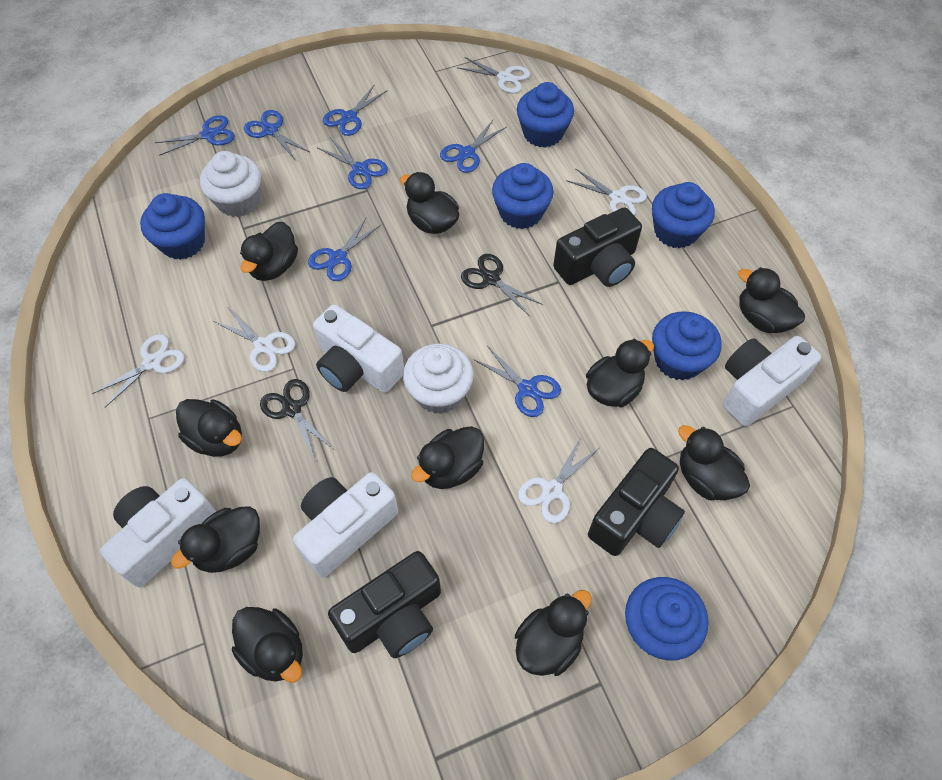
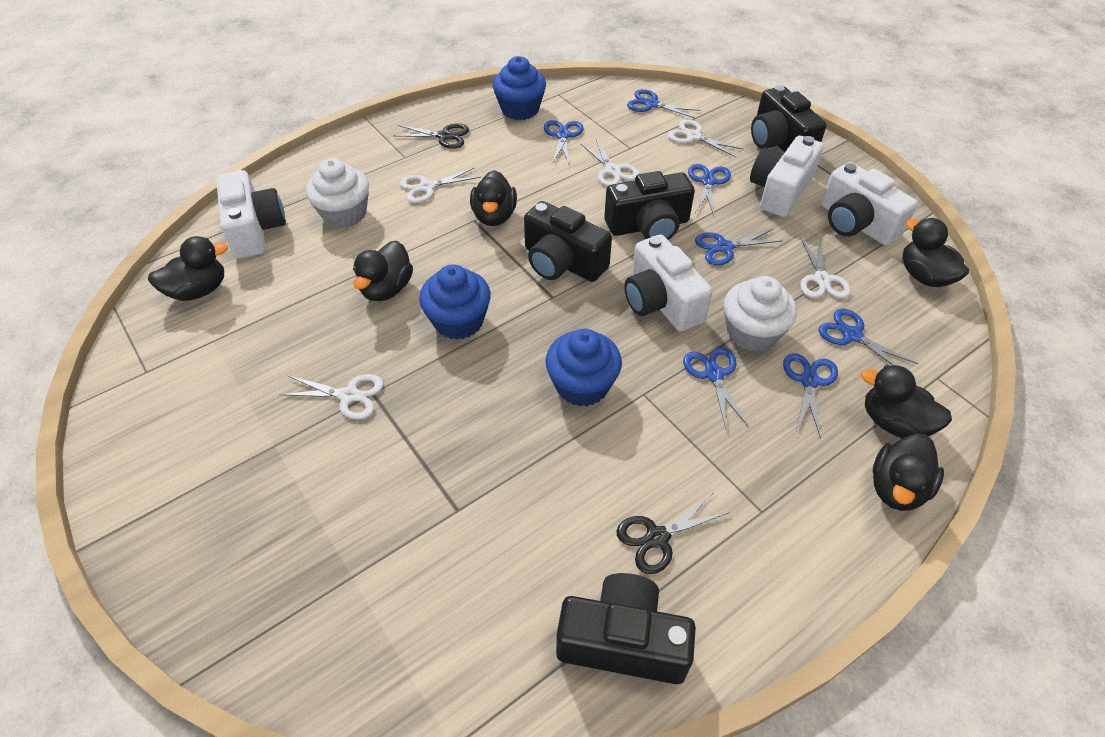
black camera: [328,551,441,658] [553,207,642,287] [588,448,685,556] = 3 -> [524,201,612,282] [556,573,696,684] [604,171,695,240] [751,85,827,152] = 4
black duck: [171,506,260,573] [176,399,242,457] [232,607,303,683] [240,222,298,281] [400,172,459,234] [411,426,484,489] [515,590,591,676] [586,339,654,407] [678,425,750,500] [738,267,805,333] = 10 -> [148,236,228,301] [353,241,413,301] [470,170,517,226] [861,365,952,438] [873,433,944,511] [902,218,969,287] = 6
blue cupcake: [140,193,205,260] [492,163,554,229] [517,82,574,147] [625,577,708,661] [652,182,715,248] [652,311,722,381] = 6 -> [419,264,491,340] [492,56,546,120] [545,329,622,407] = 3

